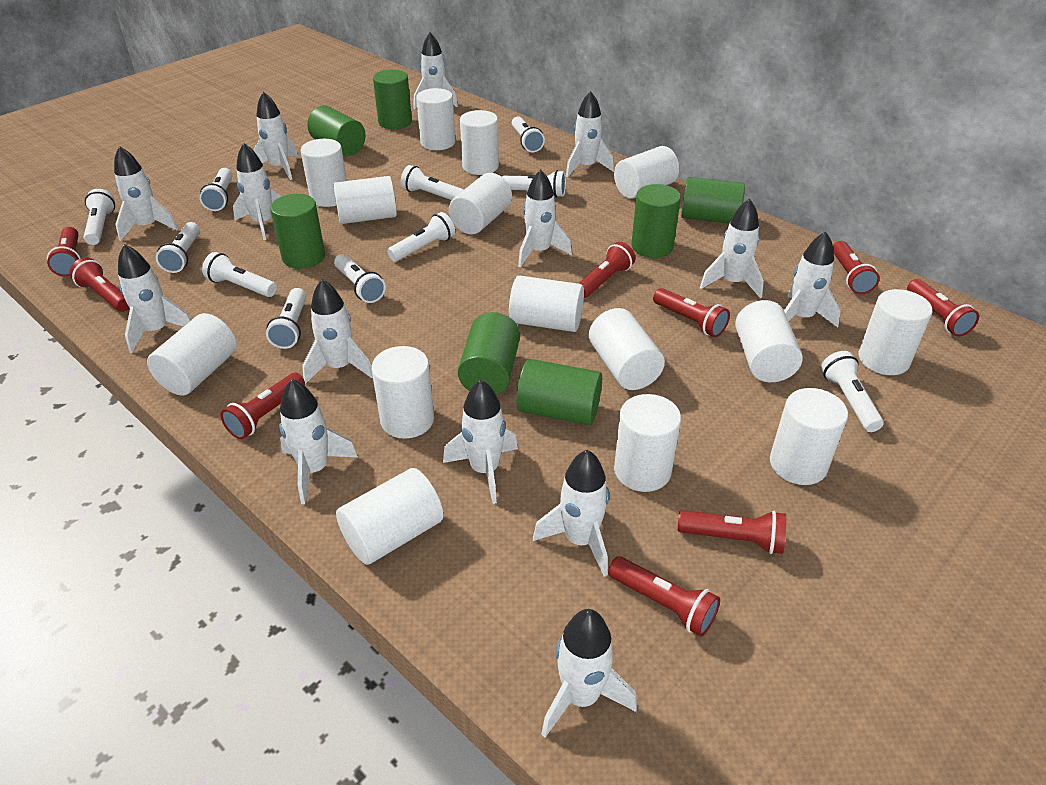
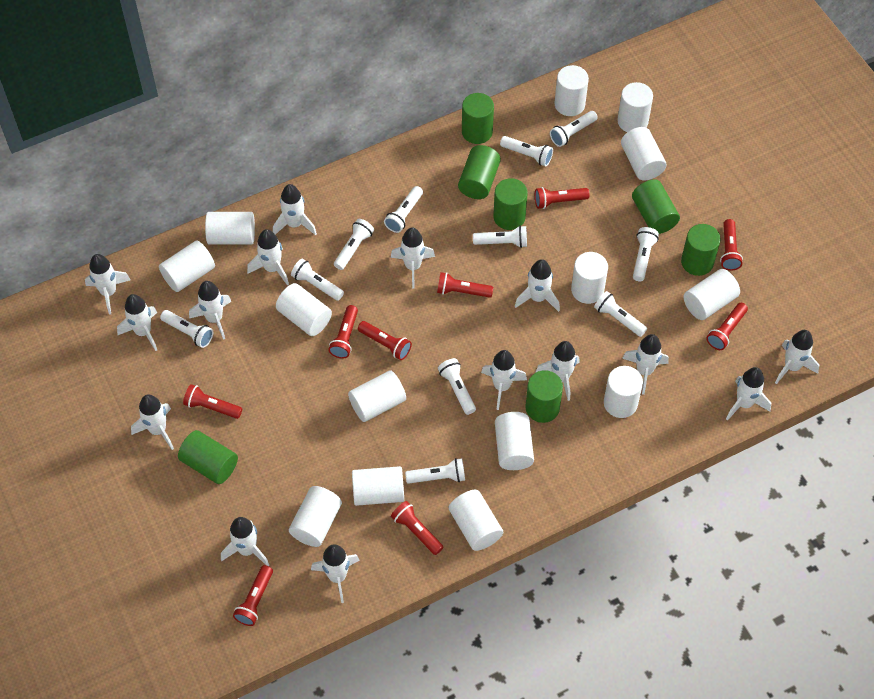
white cylinder: [147,313,237,396] [301,139,347,207] [333,176,397,224] [336,468,443,565] [372,346,434,439] [416,88,455,150] [449,173,512,234] [460,110,499,175] [509,275,584,332] [589,308,665,390] [614,146,679,199] [614,394,681,492] [735,300,803,382] [770,388,848,485] [859,289,933,375] = 15 -> [159,240,215,292] [205,212,255,245] [276,283,332,336] [289,486,342,547] [348,370,406,422] [352,466,404,506] [449,490,503,551] [495,412,534,470] [555,65,589,116] [571,252,608,304] [604,366,643,418] [617,82,653,132] [621,127,667,180] [684,269,740,320] = 14
white rocket: [114,146,178,241] [118,244,191,353] [233,143,282,240] [253,92,298,180] [279,379,358,504] [302,279,373,384] [413,32,458,109] [443,380,518,504] [518,170,572,267] [533,450,609,577] [541,609,637,737] [566,91,614,178] [700,199,764,298] [784,232,841,327] = 14 -> [85,254,131,315] [117,294,157,351] [131,394,174,450] [189,281,231,340] [221,517,269,566] [247,229,289,285] [273,184,317,235] [311,544,360,603] [391,227,435,288] [481,350,527,410] [515,259,560,312] [535,341,579,401] [622,334,669,395] [726,367,771,421] [775,330,819,384] = 15

